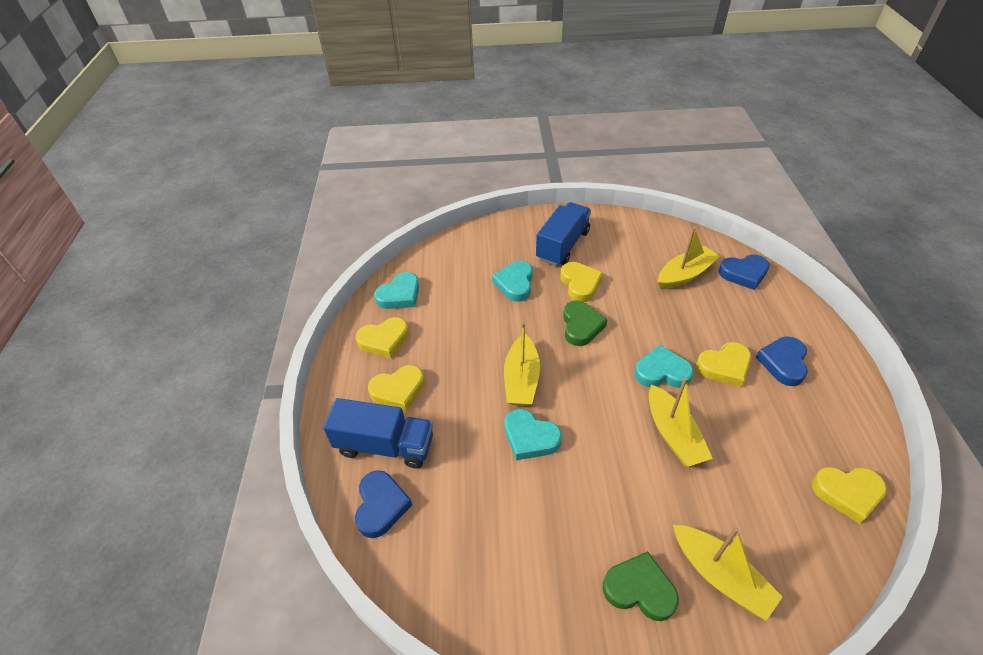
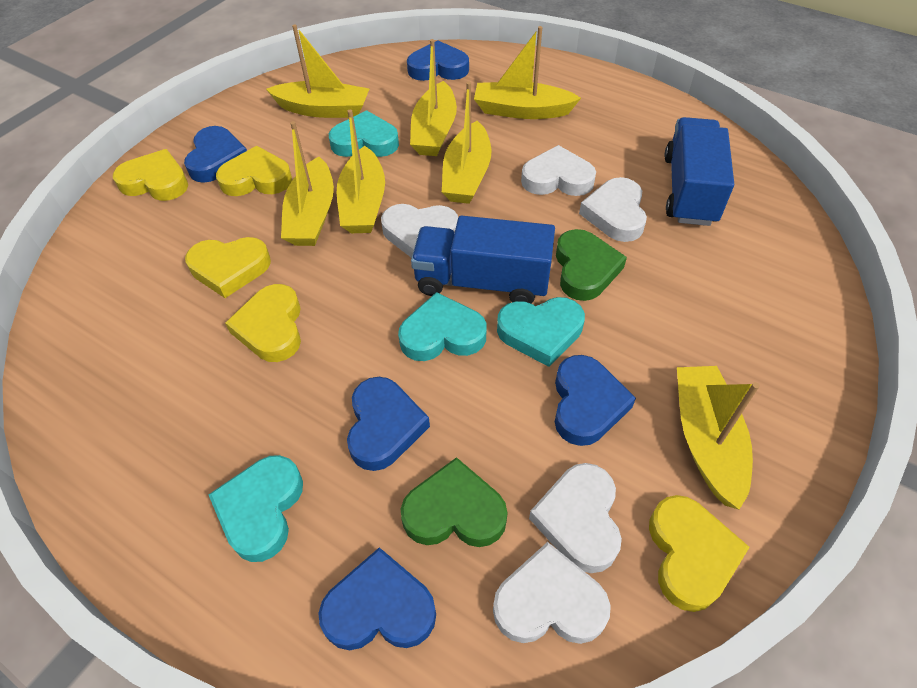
blue heart: [355,470,412,538] [718,255,770,290] [756,337,808,386] = 3 -> [184,126,247,183] [318,547,436,650] [347,377,430,471] [407,40,469,81] [555,355,636,446] = 5
white heart: none = 0 -> [381,204,458,258] [493,542,611,644] [521,145,596,196] [529,463,622,573] [579,177,647,242] = 5
yellow boat: [504,322,540,406] [649,378,713,467] [658,227,720,289] [673,525,783,621] = 4 -> [266,24,369,118] [281,121,334,246] [337,110,385,233] [410,39,457,156] [442,82,492,204] [474,26,581,119] [677,366,760,510] = 7

